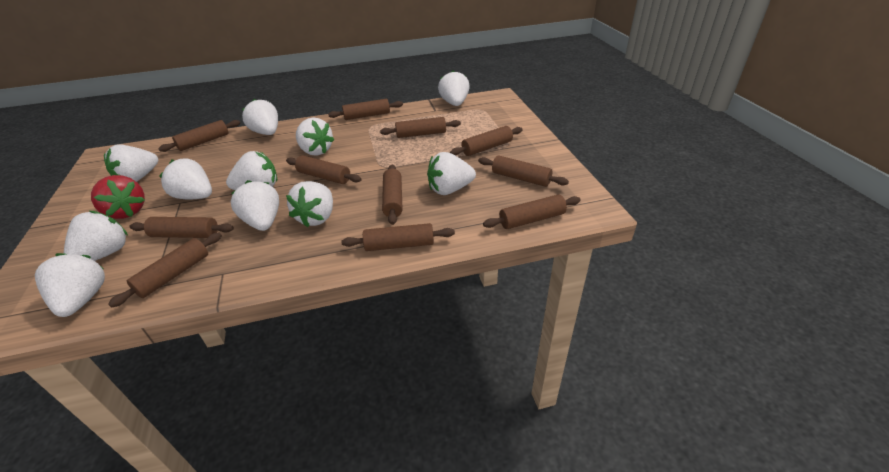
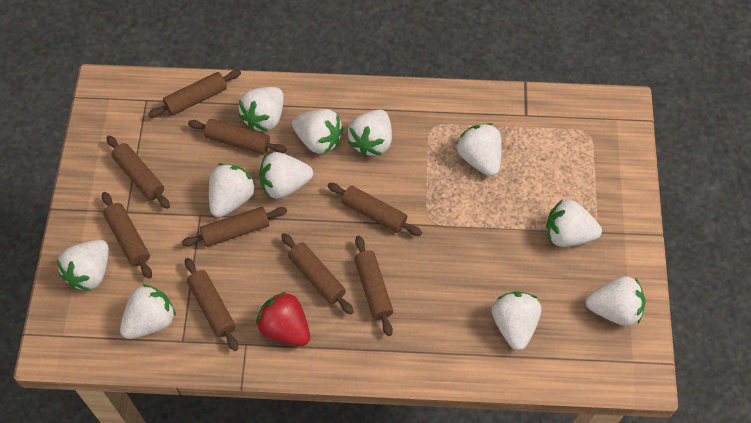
brown rolling pin: [108,233,222,308] [129,217,234,238] [158,120,240,152] [286,155,362,184] [328,99,403,120] [341,223,455,251] [380,117,461,138] [382,165,403,225] [450,126,523,156] [478,156,569,187] [483,194,581,229] = 11 -> [102,192,152,279] [106,135,170,209] [148,70,241,118] [182,207,287,247] [185,258,238,351] [188,119,287,154] [281,233,354,315] [328,183,422,236] [354,236,393,336] = 9

